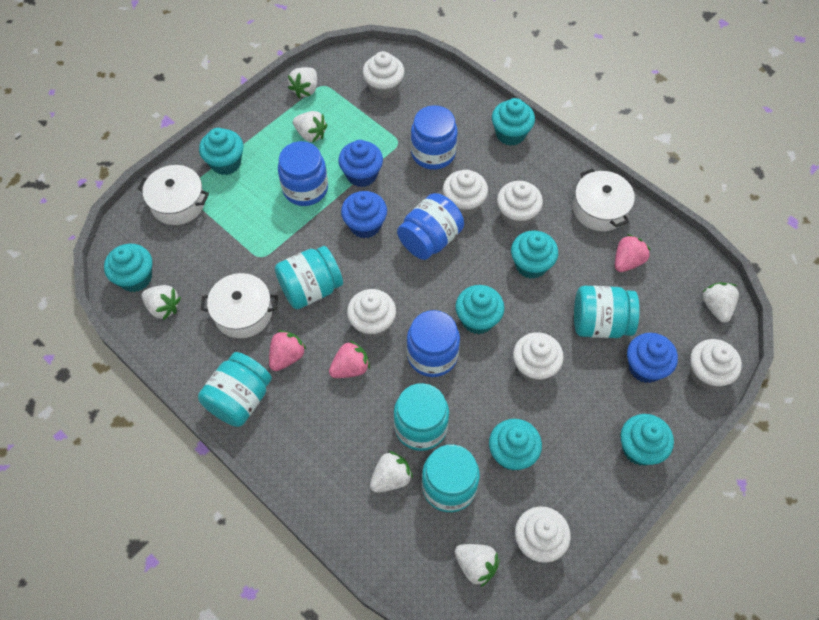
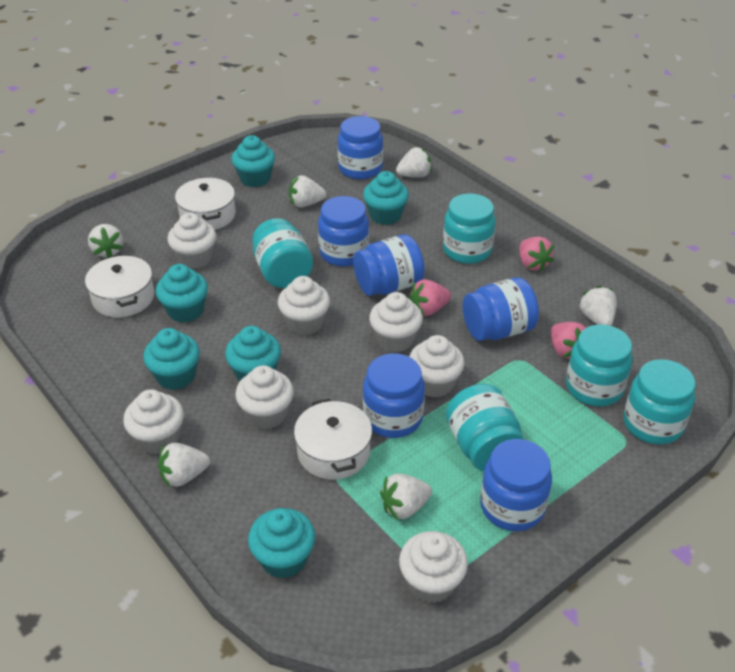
blue cupcake: [338,140,383,187] [341,191,387,238] [627,333,678,383] = 3 -> none = 0
blue jar: [278,141,328,206] [397,193,464,260] [407,310,460,377] [411,105,458,170] = 4 -> [318,196,369,267] [338,116,383,179] [353,234,425,296] [363,353,425,438] [463,278,539,341] [480,439,552,531] = 6
turquoise cupcake: [104,244,152,292] [199,128,244,175] [455,285,505,334] [489,419,542,471] [492,98,535,146] [511,230,558,279] [620,414,674,466] = 7 -> [143,328,200,390] [156,264,208,323] [225,326,281,381] [231,135,275,187] [248,508,315,578] [363,171,409,225] = 6

